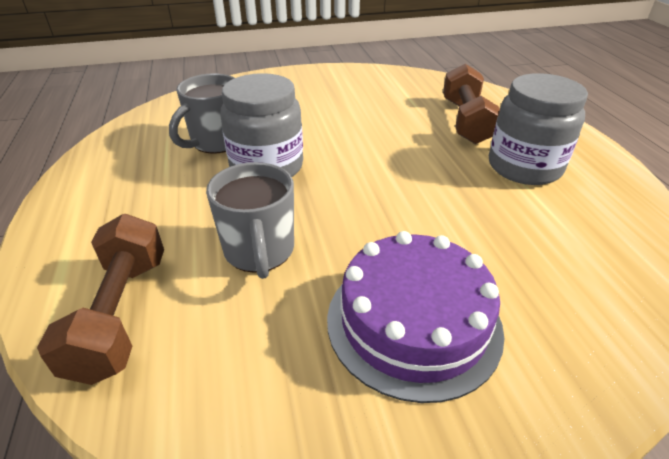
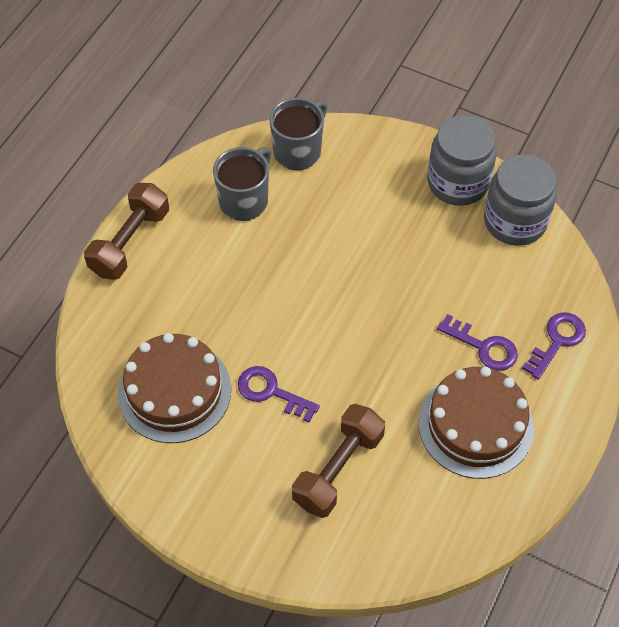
brown cake: none = 0 -> [118,333,231,443] [418,367,534,479] = 2
purple cake: [327,231,504,403] = 1 -> none = 0
purple key: none = 0 -> [238,366,320,422] [437,314,518,371] [522,312,586,380] = 3

